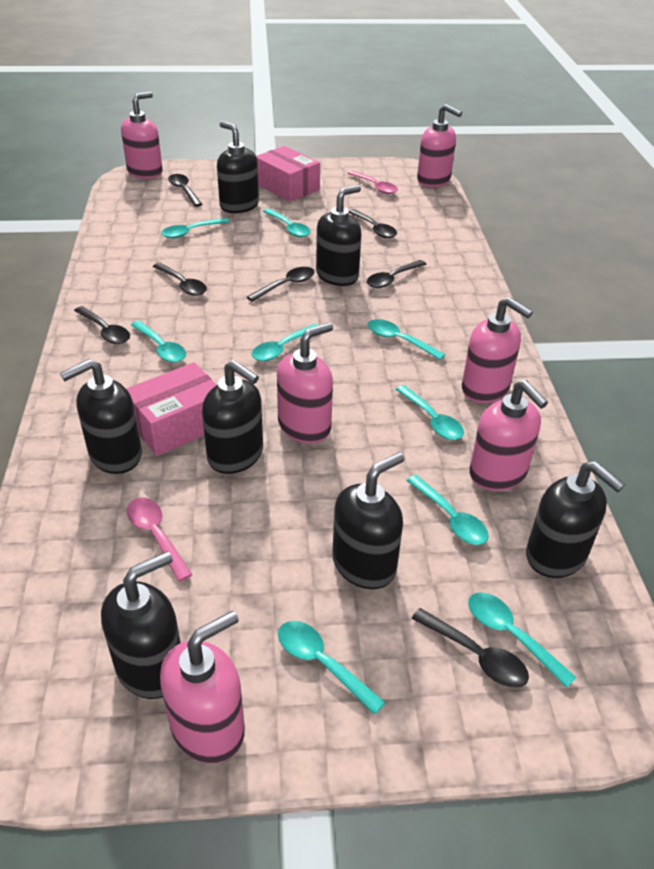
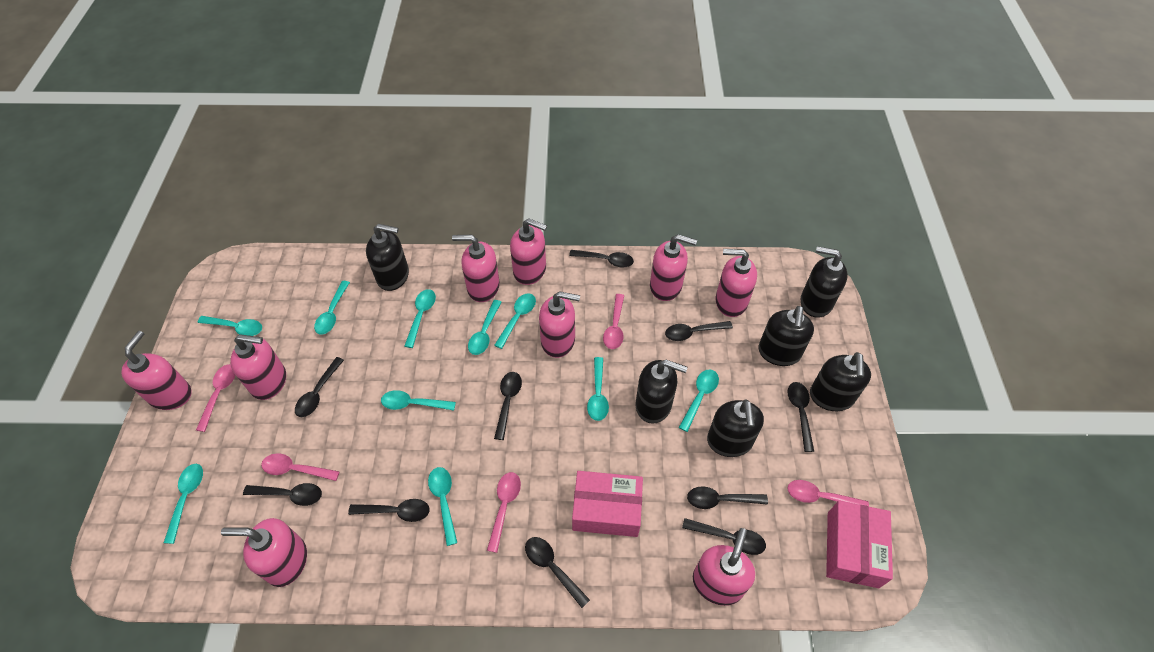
black soap dispenser: [60,359,142,474] [101,551,181,699] [202,360,263,474] [217,121,259,213] [316,185,361,286] [332,452,404,589] [526,461,625,578] = 7 -> [366,224,409,291] [636,360,687,424] [707,399,764,457] [758,306,814,366] [801,246,848,318] [810,352,871,411] = 6
black spoon: [74,306,130,344] [153,263,207,296] [168,174,202,207] [247,267,315,302] [349,209,397,238] [367,260,426,288] [411,608,529,688] = 7 -> [243,483,322,506] [295,357,344,417] [348,499,430,522] [494,372,522,440] [525,537,590,608] [569,250,634,268] [665,321,733,341] [682,518,766,555] [687,486,768,509] [788,382,814,452] = 10
pink soap dispenser: [121,92,163,179] [160,611,245,764] [277,322,333,443] [417,104,462,187] [462,297,533,403] [469,380,548,491] = 6 -> [121,331,191,410] [221,518,307,587] [230,334,286,400] [452,235,500,302] [510,218,547,285] [539,291,580,358] [650,234,697,301] [693,528,755,606] [716,249,757,317] = 9
pink spoon: [127,498,193,582] [347,171,398,194] = 2 -> [196,364,235,432] [261,453,340,481] [487,472,521,553] [603,294,624,349] [787,480,869,506] = 5
turquoise spoon: [131,321,186,362] [161,218,230,239] [252,324,318,361] [263,208,310,237] [278,621,386,715] [368,319,445,360] [395,385,464,440] [407,475,489,545] [468,592,577,688] = 9 -> [164,464,203,544] [198,316,262,336] [314,281,350,335] [381,390,456,411] [404,289,436,348] [428,467,457,546] [468,300,502,355] [494,293,536,349] [587,357,609,421] [679,370,719,432] = 10

